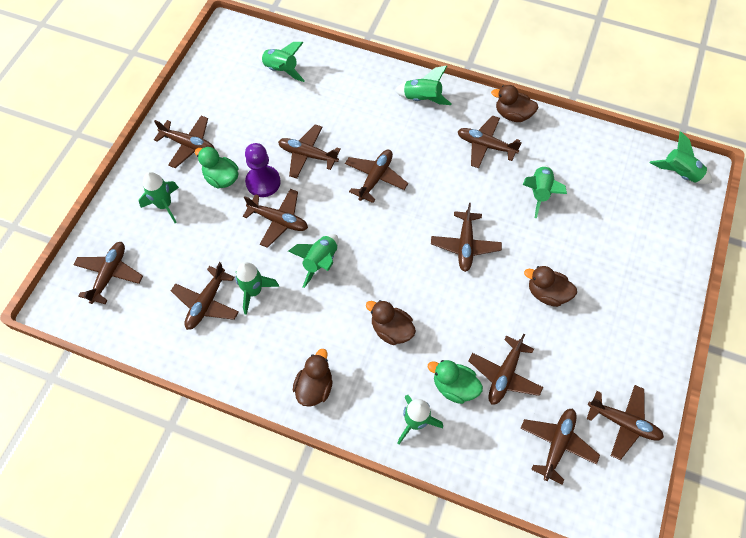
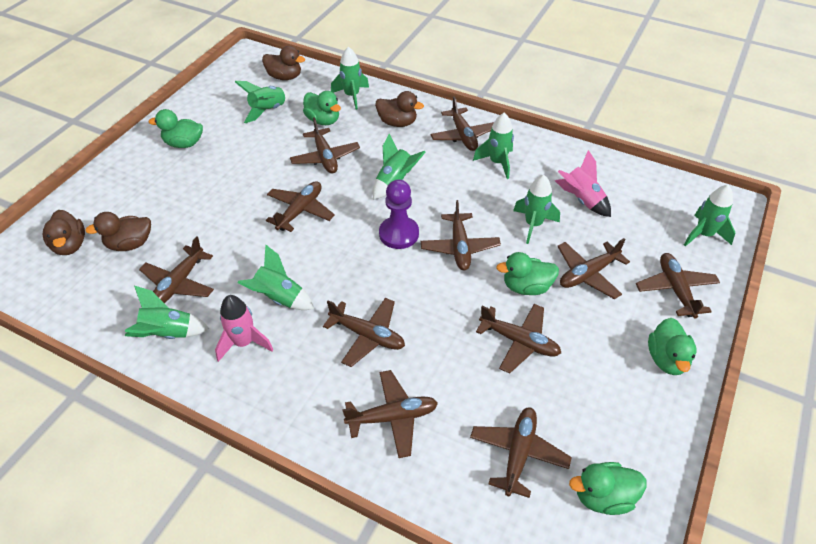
green duck: [195,146,238,188] [428,360,483,404] = 2 -> [149,109,203,148] [303,91,341,125] [496,252,559,295] [569,462,646,515] [648,318,697,375] = 5
pink rocket: none = 0 -> [215,295,273,362] [555,150,611,217] = 2

